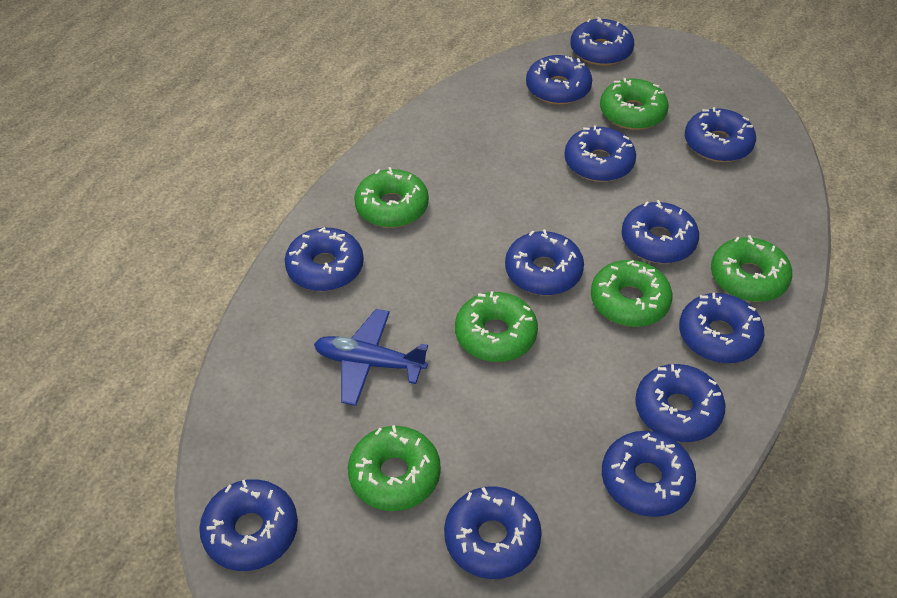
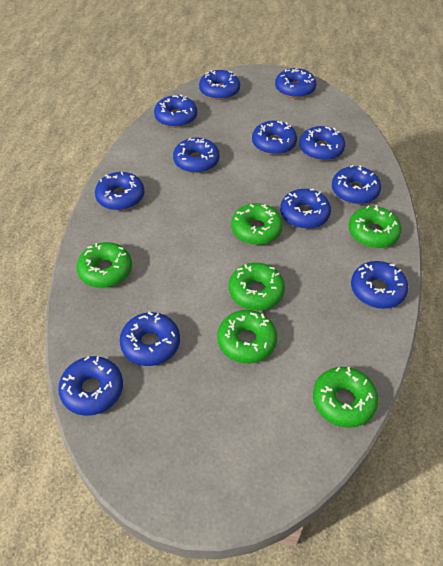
blue plane: [314,309,428,406] = 1 -> none = 0

